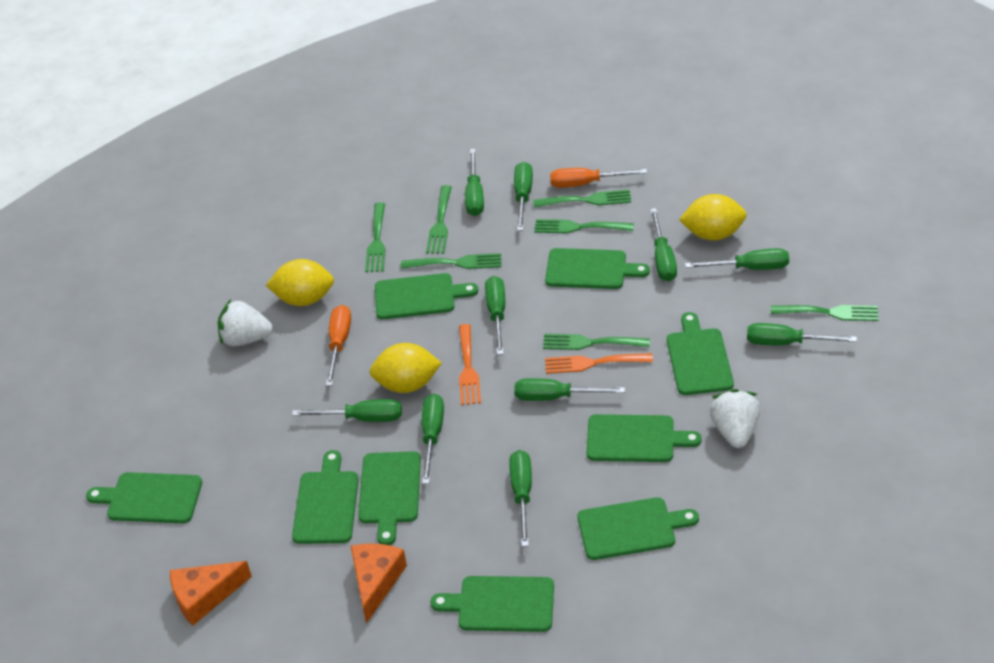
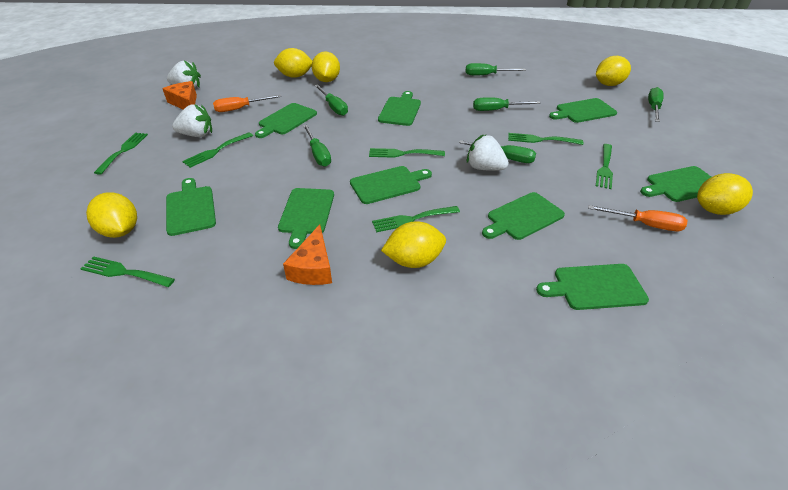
green screwdriver: [292,399,402,422] [422,394,444,484] [465,149,484,216] [485,276,505,355] [509,450,532,547] [514,162,533,231] [514,378,625,401] [650,208,677,281] [685,248,789,270] [747,323,857,345] = 10 -> [303,125,331,167] [314,85,348,116] [459,140,536,163] [466,63,526,75] [473,97,540,111] [648,87,664,122] = 6
orange fork: [459,324,481,405] [545,353,653,374] = 2 -> none = 0
white strawberry: [218,299,273,346] [710,389,760,448] = 2 -> [167,60,201,88] [172,104,212,137] [466,135,509,171] = 3
yellow lemon: [266,259,334,306] [369,343,442,393] [679,194,747,240] = 3 -> [86,192,137,238] [274,48,312,78] [312,52,340,82] [381,221,446,268] [596,56,631,86] [697,173,753,215] = 6

